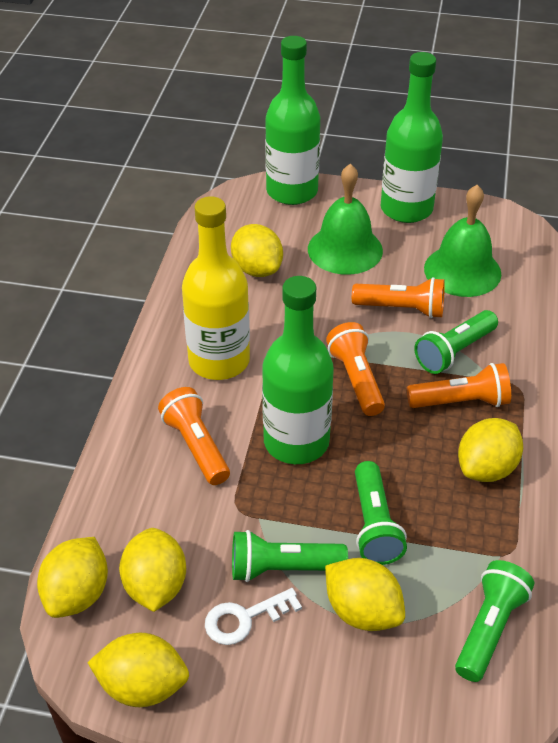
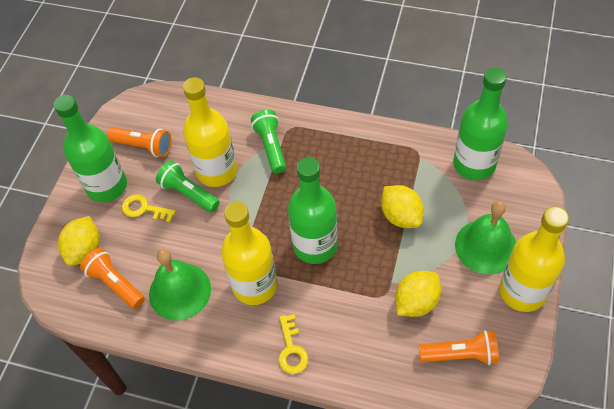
green flashlight: [232,530,348,582] [355,461,407,565] [414,310,498,374] [455,560,534,682] = 4 -> [156,161,220,213] [251,110,286,174] = 2
orange flashlight: [158,387,230,485] [326,322,385,416] [352,277,445,318] [407,363,511,408] = 4 -> [80,248,145,309] [107,127,172,157] [419,330,499,365] = 3
white key: [205,588,302,645] = 1 -> none = 0
yellow bottle: [182,196,250,380] = 1 -> [183,77,237,187] [221,202,277,305] [499,207,569,312] = 3
yellow key: none = 0 -> [122,194,176,223] [278,314,309,374] = 2
yellow lemon: [37,537,108,618] [87,633,189,707] [119,528,186,612] [231,224,283,277] [325,558,405,631] [458,418,523,482] = 6 -> [58,216,100,266] [381,185,424,228] [395,271,441,317] = 3

